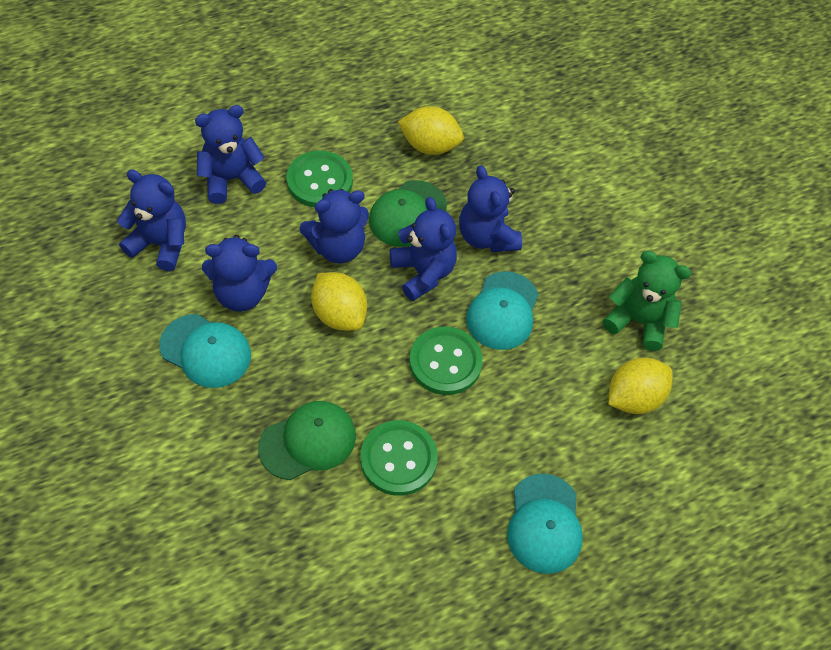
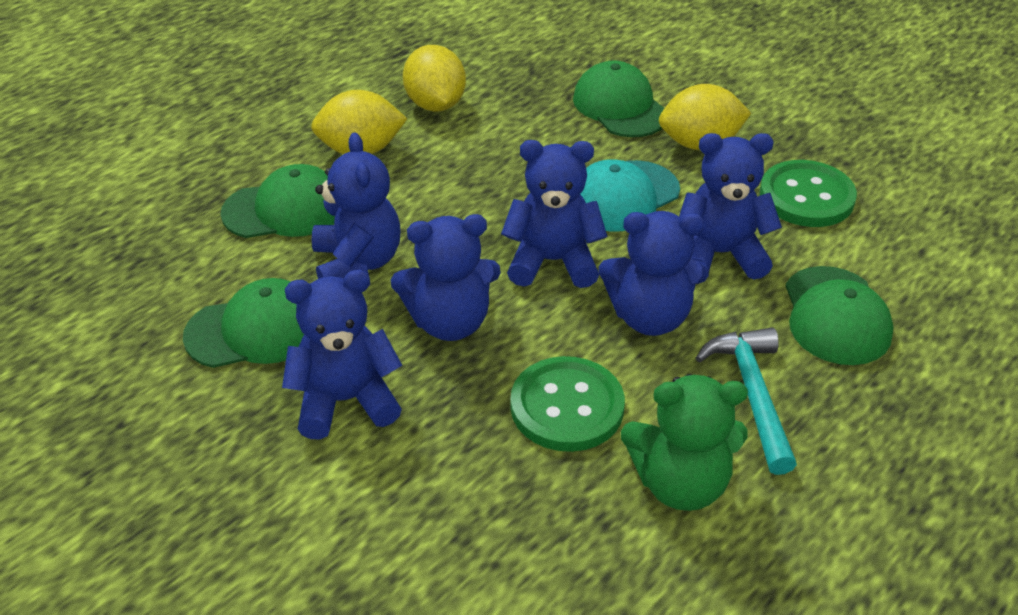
green button: [287,151,353,207] [360,420,438,496] [409,326,483,395] = 3 -> [511,356,625,452] [760,160,857,227] = 2
green cap: [258,401,356,480] [369,180,447,247] = 2 -> [183,278,304,368] [220,164,335,238] [573,60,664,137] [786,266,894,365] = 4
turquoise cap: [159,314,251,388] [466,271,539,350] [507,474,583,574] = 3 -> [580,159,680,232] = 1
turquoise hammer: none = 0 -> [696,327,797,475] = 1

